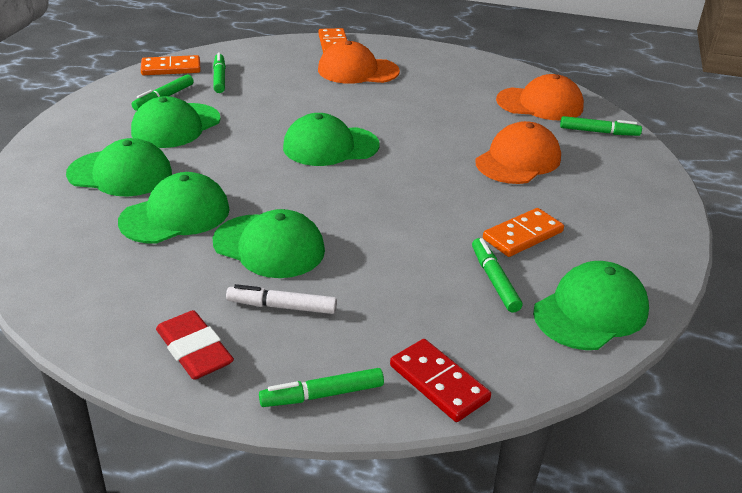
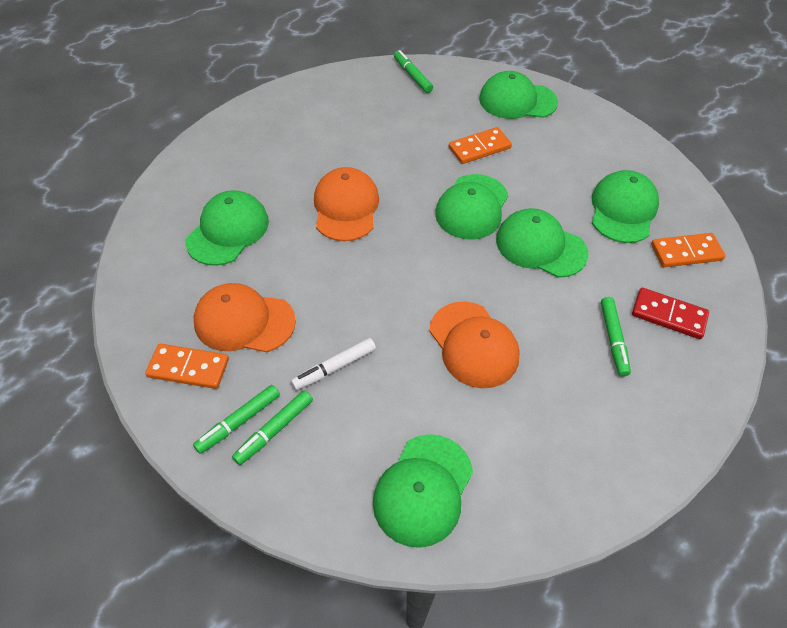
green marker: [131,74,194,111] [213,53,226,93] [259,368,384,407] [472,238,523,313] [560,116,642,136] = 5 -> [193,385,280,454] [232,390,313,465] [394,50,433,93] [601,297,631,377] = 4
red eraser: [156,310,234,380] = 1 -> none = 0

